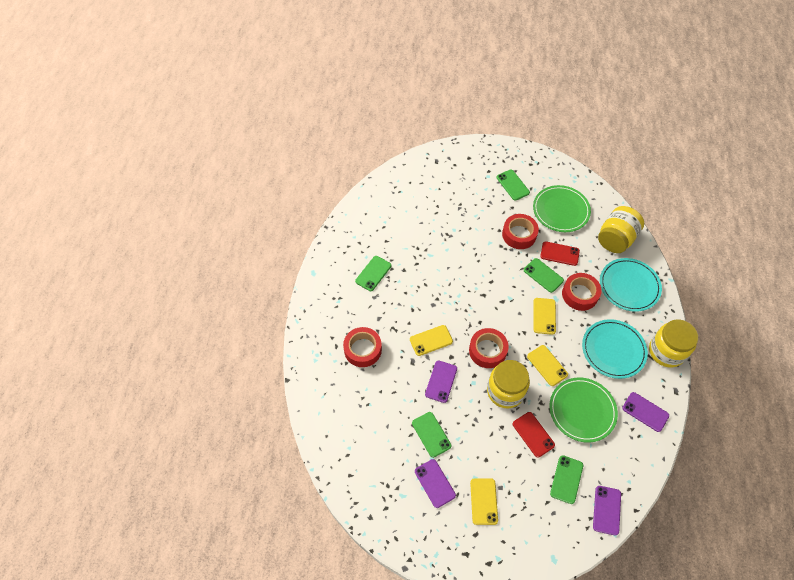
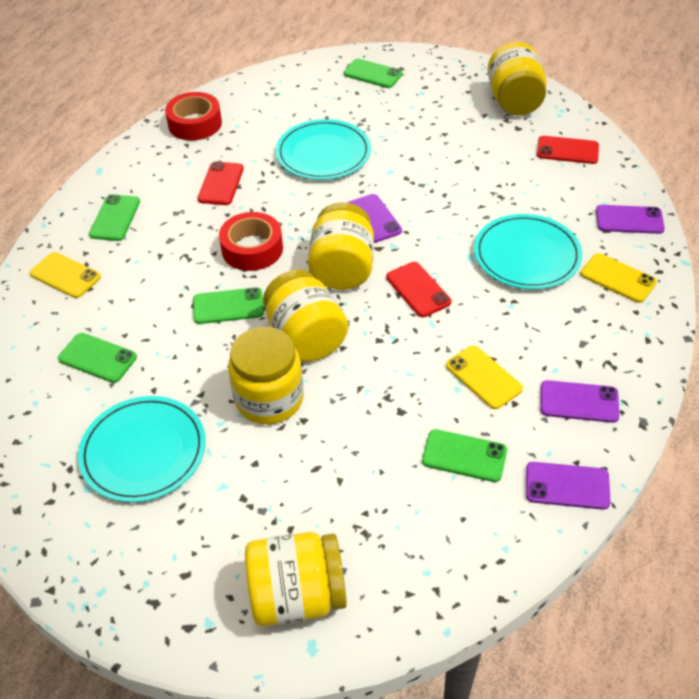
green plate: [533,185,591,232] [549,377,618,443] = 2 -> none = 0
red phone: [513,412,555,458] [540,241,580,266] = 2 -> [197,161,244,205] [386,262,451,317] [537,136,599,164] = 3
red tape: [343,327,382,367] [469,328,509,368] [502,214,539,249] [562,273,602,311] = 4 -> [165,92,222,141] [219,212,283,271] = 2
turquoise plate: [582,319,648,379] [600,258,662,312] = 2 -> [78,396,206,502] [276,119,371,180] [474,214,582,289] = 3
yellow jar: [487,360,530,408] [598,206,644,253] [649,319,698,367] = 3 -> [228,327,304,424] [245,532,347,627] [263,269,348,362] [308,202,374,290] [487,42,547,115] = 5
yellow phone: [410,325,453,356] [470,478,498,525] [527,345,568,386] [533,298,556,335] = 4 -> [29,252,101,298] [446,345,523,409] [580,253,657,303] = 3

